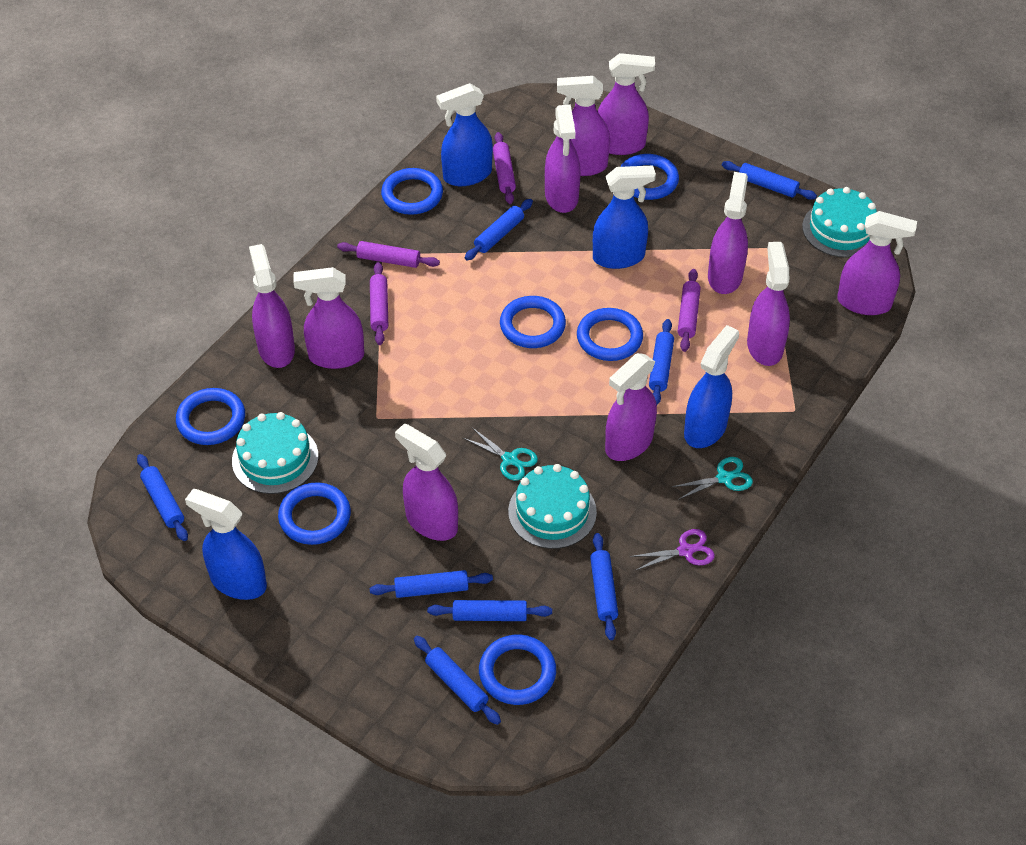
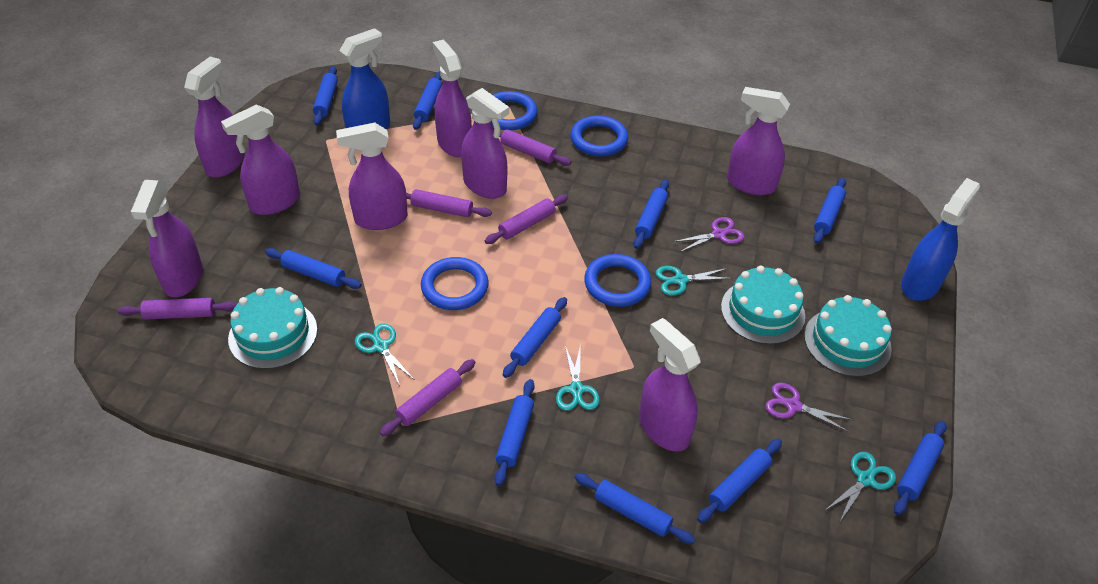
blue ring: [176,388,245,445] [278,482,351,545] [381,168,443,215] [479,635,556,705] [500,296,566,348] [577,308,643,361] [620,154,679,200] = 7 -> [421,257,489,310] [491,91,538,130] [570,115,628,156] [584,254,651,307] = 4
blue rolling pin: [137,454,188,541] [370,570,493,598] [414,636,501,725] [427,600,552,621] [465,199,533,260] [590,533,618,640] [649,319,674,405] [722,161,817,200] = 8 -> [265,248,362,289] [313,66,338,125] [413,71,442,130] [494,379,535,486] [503,297,567,378] [575,473,695,544] [633,180,669,249] [697,439,782,523] [813,178,846,244] [894,421,947,515] = 10
blue spray bottle: [185,489,267,600] [436,83,493,186] [593,166,656,269] [684,325,739,448] = 4 -> [340,28,390,129] [901,178,980,301] = 2
purple rolling pin: [337,241,440,268] [370,262,388,345] [493,132,516,204] [678,269,701,352] = 4 -> [118,298,237,320] [380,359,475,436] [406,189,492,217] [485,195,568,244] [493,127,571,166] = 5
purple scissors: [630,529,715,570] = 1 -> [673,217,744,252] [765,383,852,432] = 2
purple spray bottle: [249,244,295,368] [293,267,364,369] [395,423,458,541] [545,104,581,213] [557,76,610,176] [598,53,655,155] [605,353,657,461] [708,172,748,294] [747,242,790,366] [837,211,917,315] = 10 -> [131,180,203,297] [184,57,245,178] [221,104,300,215] [336,123,408,230] [433,40,472,157] [461,88,509,199] [639,318,701,452] [727,87,790,195] = 8
turquoise scissors: [463,428,538,481] [672,457,753,500] = 2 -> [355,323,414,386] [556,344,600,411] [656,266,732,296] [825,452,896,521] = 4

